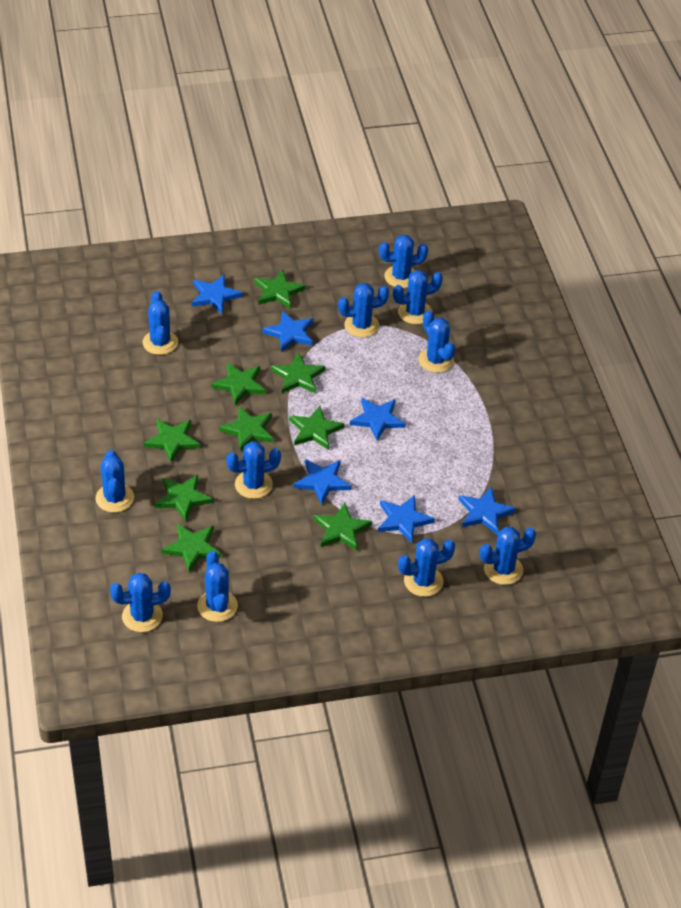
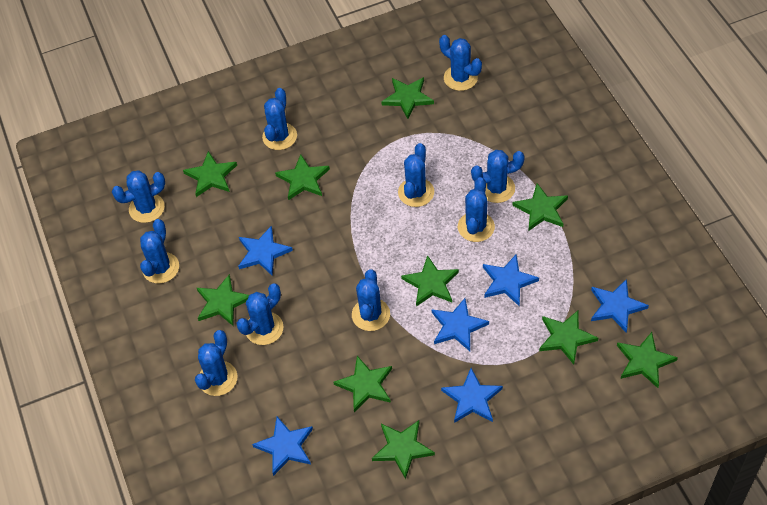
blue cactus: [96,450,134,513] [110,573,171,632] [143,291,178,355] [197,551,238,622] [226,441,281,499] [338,283,389,338] [379,234,428,288] [393,270,443,324] [398,538,455,597] [419,310,455,373] [480,527,536,585] = 11 -> [112,170,165,223] [140,219,179,284] [195,330,237,396] [237,283,284,345] [262,88,297,150] [352,269,390,331] [398,143,434,207] [439,35,482,91] [458,177,495,242] [471,150,525,203] = 10
green star: [143,419,201,463] [154,475,213,521] [161,524,221,572] [211,363,266,405] [219,407,273,452] [254,270,306,309] [271,353,326,393] [289,406,345,450] [313,503,372,551] = 9 -> [183,151,237,197] [197,274,249,326] [275,154,330,200] [333,356,392,412] [372,420,435,479] [381,77,434,119] [401,255,459,307] [512,183,568,231] [539,311,598,365] [617,332,678,388] = 10

